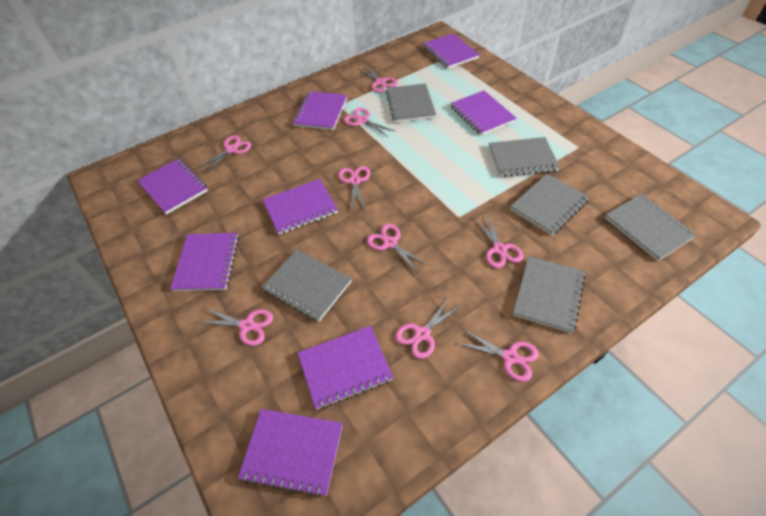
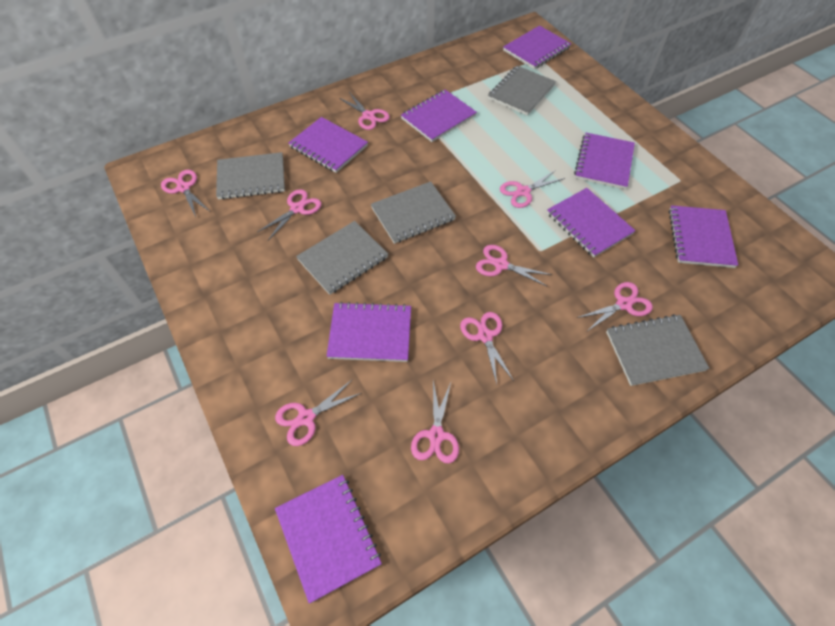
grey notebook: [262,250,352,322] [386,83,436,123] [489,137,560,177] [510,174,589,235] [513,256,586,333] [605,194,696,261] = 6 -> [216,152,285,200] [296,221,388,295] [371,181,456,244] [488,66,556,116] [606,314,709,386] = 5

